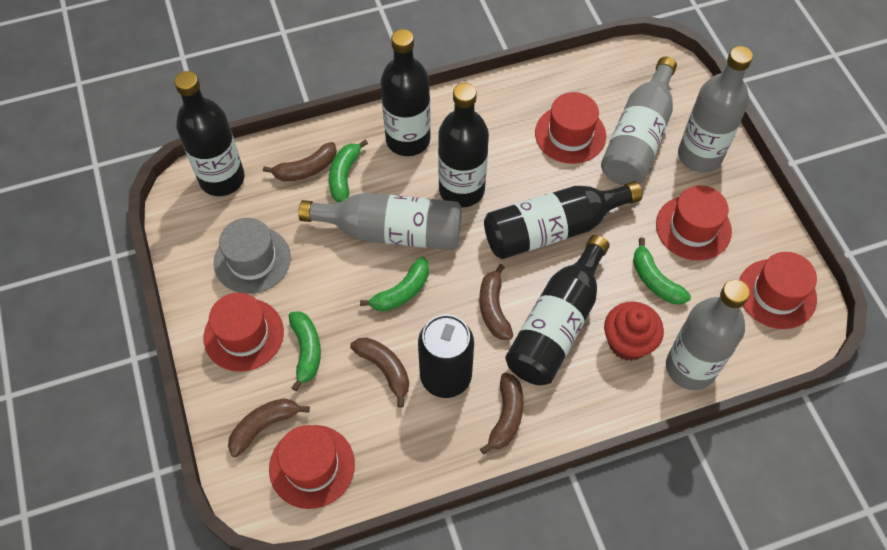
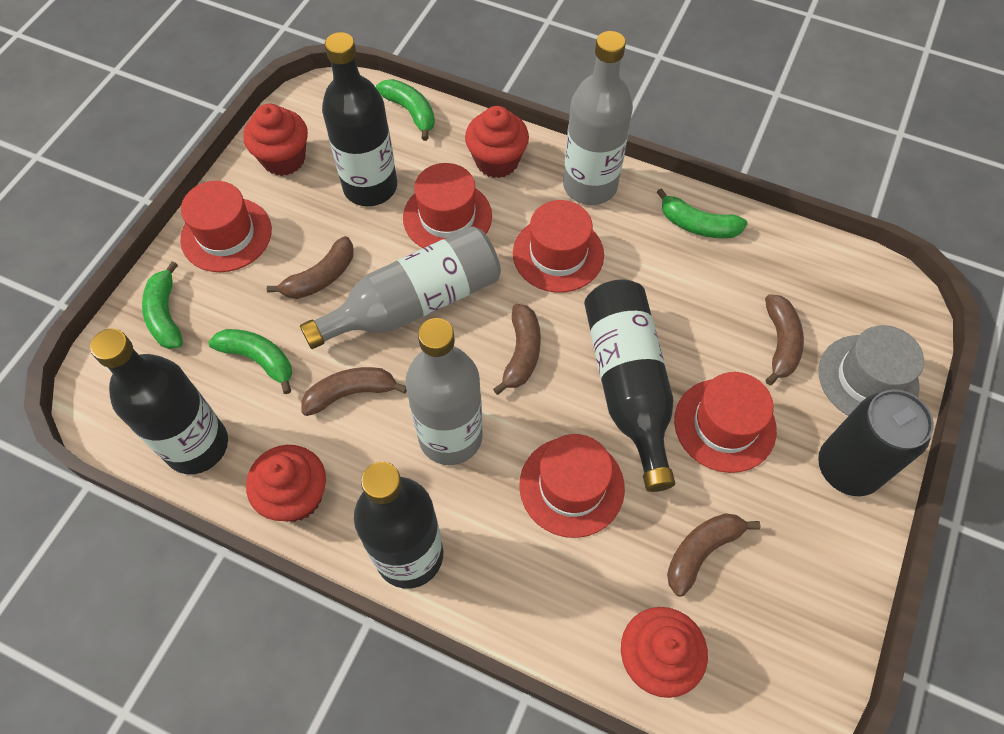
black bottle: [174,71,245,196] [380,29,431,156] [438,83,489,207] [484,181,642,259] [505,235,610,385] = 5 -> [90,329,228,474] [322,32,397,206] [354,462,443,589] [584,280,675,492] = 4
grey bottle: [298,193,462,250] [601,57,677,186] [666,280,750,390] [678,46,753,172] = 4 -> [300,226,501,349] [405,318,483,465] [563,31,633,205] = 3
red cupcake: [604,301,664,361] = 1 -> [243,104,308,176] [246,445,326,522] [465,106,529,178] [621,607,708,698] = 4

